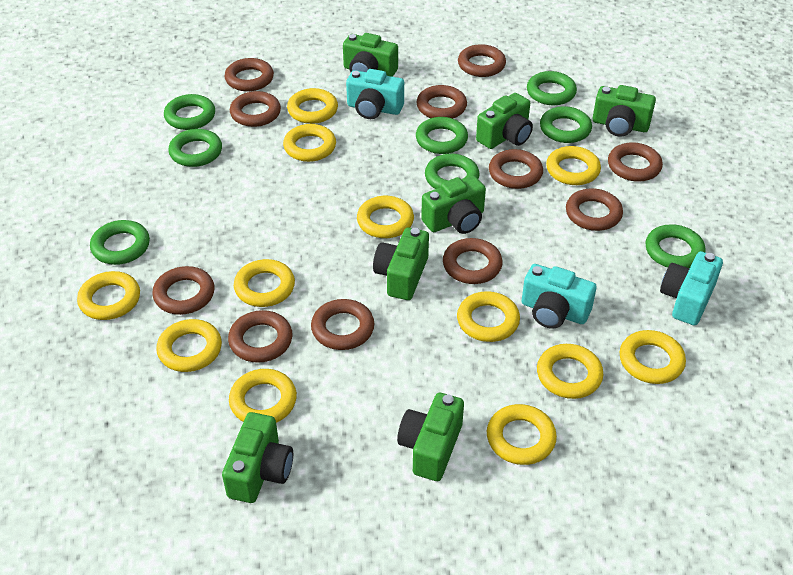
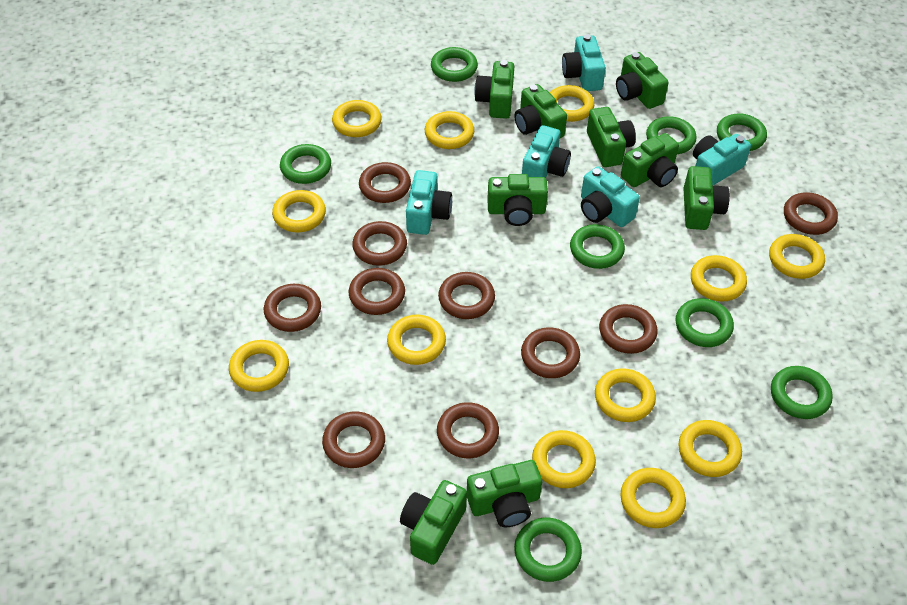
brown ring: [152,266,214,315] [224,58,274,91] [228,310,292,363] [230,91,281,127] [311,299,374,350] [417,85,467,118] [443,238,502,284] [458,44,506,77] [489,149,543,189] [566,188,623,231] [608,142,663,182] = 11 -> [264,284,321,332] [322,411,385,468] [349,268,405,315] [352,221,407,266] [359,162,411,203] [437,402,499,458] [438,272,495,319] [521,327,580,378] [599,304,658,354] [784,192,838,235] = 10
green camera: [222,412,293,503] [343,33,398,77] [373,228,429,300] [397,393,464,481] [421,175,486,234] [476,93,533,149] [593,85,656,137] = 7 -> [400,480,467,565] [467,460,542,527] [474,60,514,119] [487,174,548,226] [514,84,567,138] [587,107,636,167] [616,52,669,109] [621,133,679,187] [683,166,730,230] = 9
turquoise camera: [346,69,404,119] [522,264,597,329] [660,251,723,326] = 3 -> [406,170,452,235] [522,125,571,178] [562,34,606,91] [581,166,640,227] [693,134,751,185] = 5

